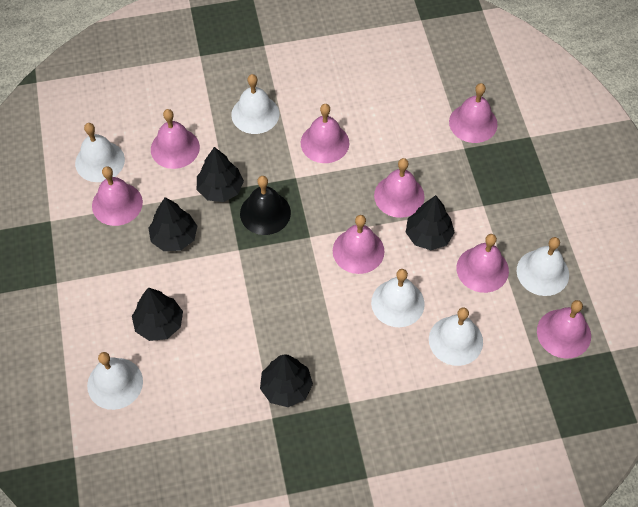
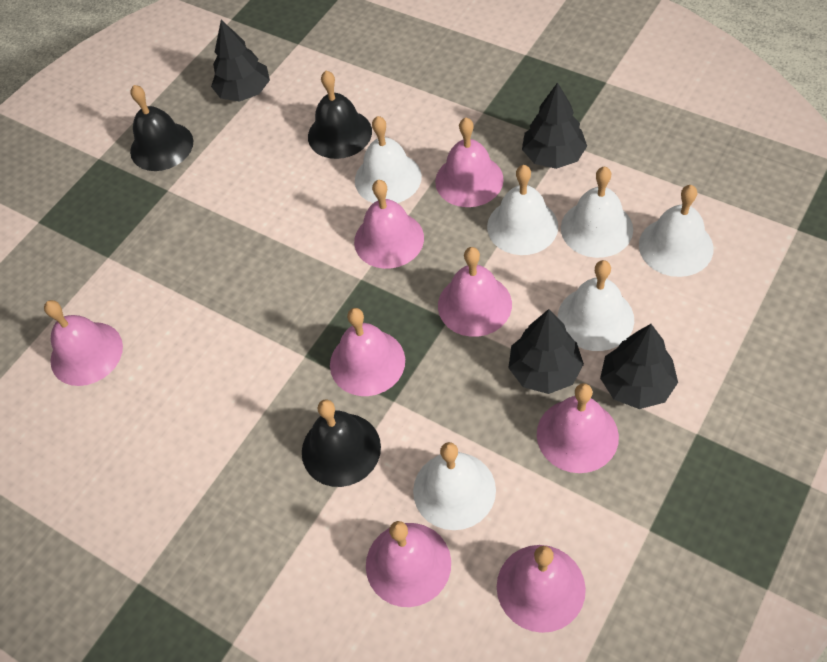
black bell: [240,176,291,235] = 1 -> [130,85,193,171] [302,399,381,487] [308,71,372,159] = 3
black tree: [132,287,183,341] [148,197,197,251] [197,147,244,202] [260,354,313,407] [406,195,455,250] = 5 -> [211,20,270,102] [508,309,584,394] [522,82,587,169] [600,324,678,409] = 4

